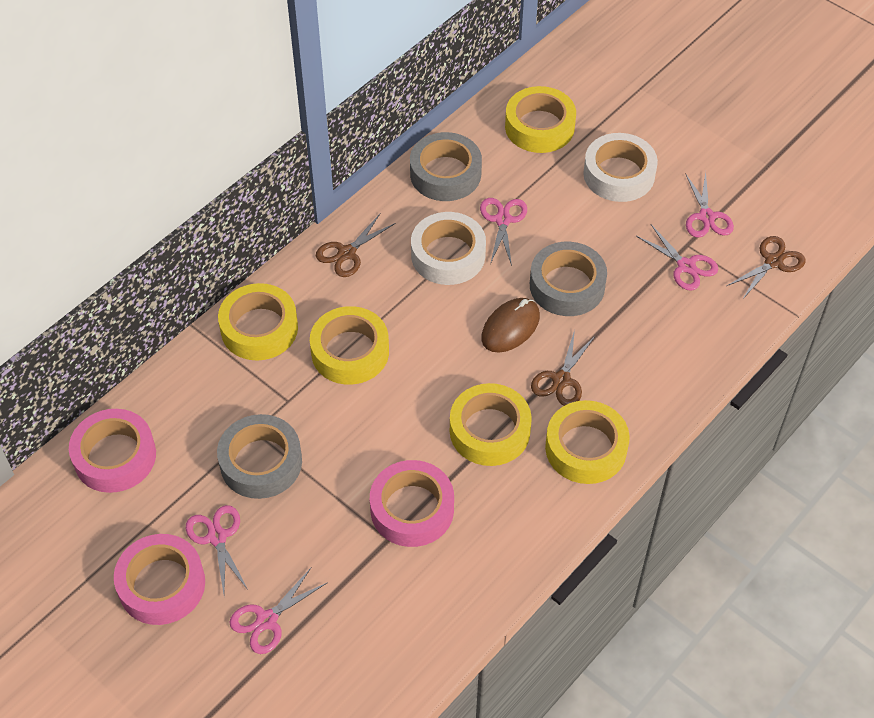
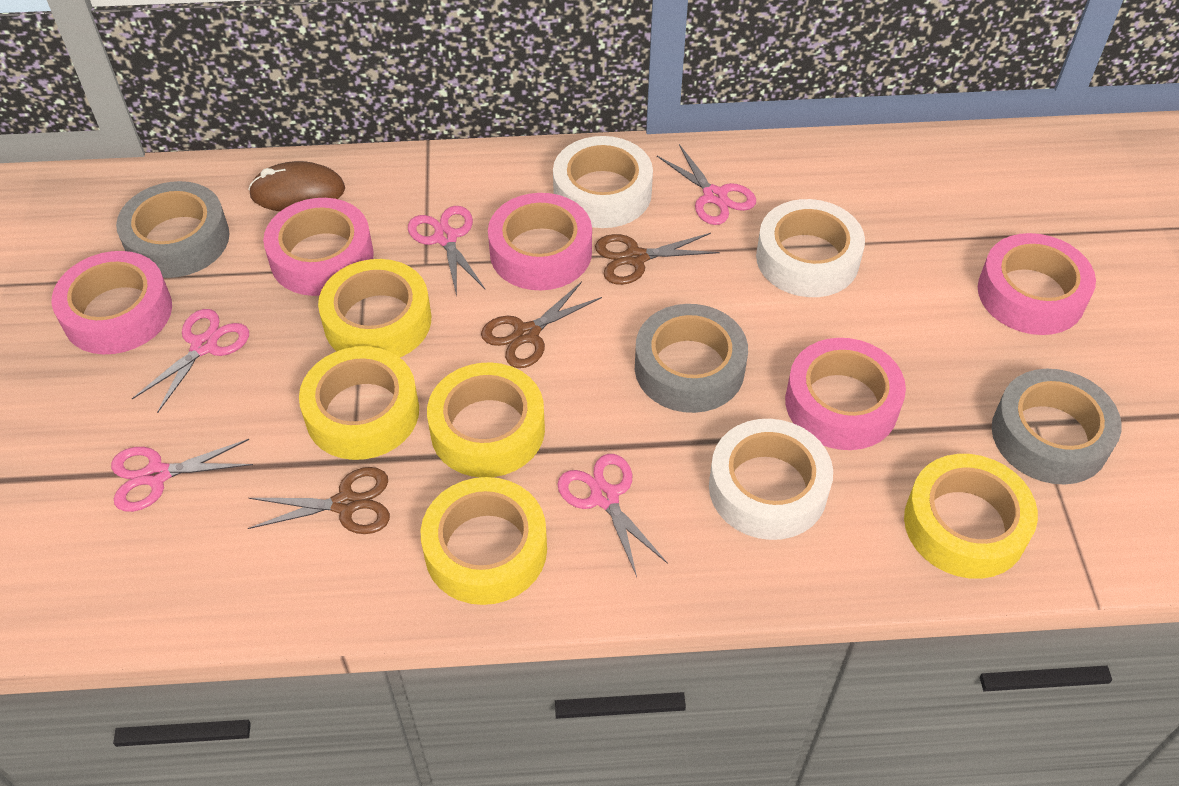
pink tape: [69,409,156,493] [114,534,205,625] [370,460,454,547] = 3 -> [52,251,172,354] [263,198,374,296] [488,193,592,290] [785,338,906,450] [978,233,1096,335] = 5
white tape: [411,212,486,285] [583,133,658,202] = 2 -> [553,136,653,228] [709,419,833,540] [756,199,865,297] = 3

